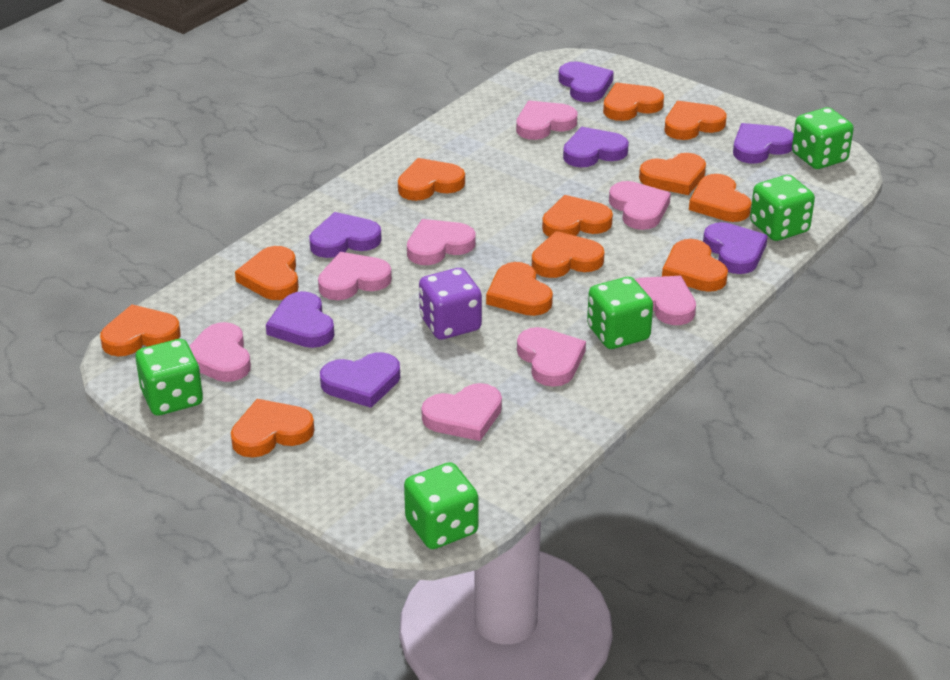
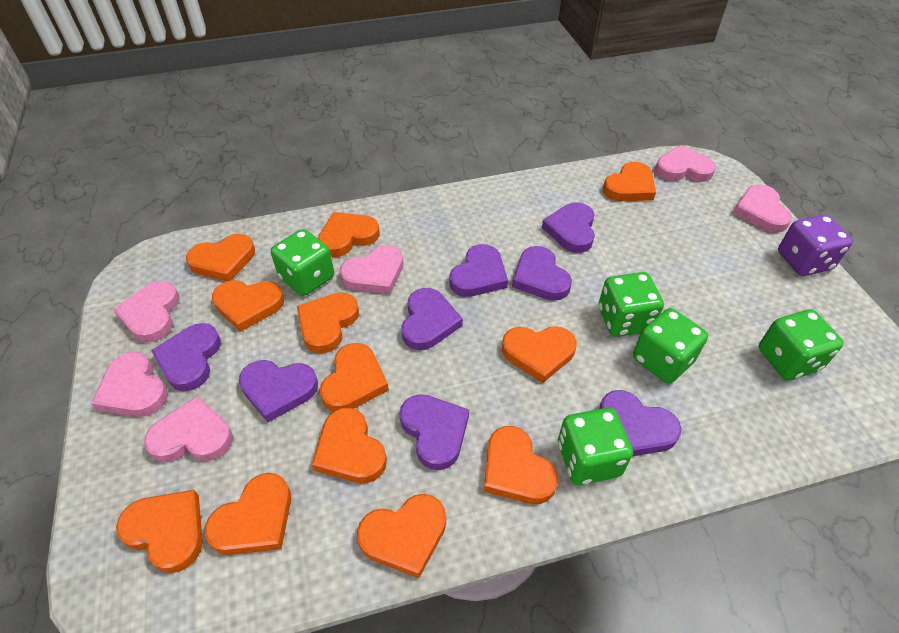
pink heart: [189,322,251,382] [318,252,392,300] [407,219,476,265] [421,383,502,441] [516,101,577,140] [517,327,586,387] [609,181,671,230] [635,276,696,325] = 8 -> [91,352,168,417] [113,281,180,343] [144,396,233,462] [340,245,403,294] [655,145,716,182] [732,184,792,233] = 6
purple heart: [266,291,334,348] [309,212,382,258] [320,352,400,408] [558,62,614,102] [563,127,629,167] [703,222,768,274] [733,123,794,164] = 7 -> [151,323,221,391] [239,360,318,422] [399,394,469,470] [402,288,463,350] [449,244,508,297] [512,246,572,301] [542,202,595,253] [599,390,682,457] = 8

